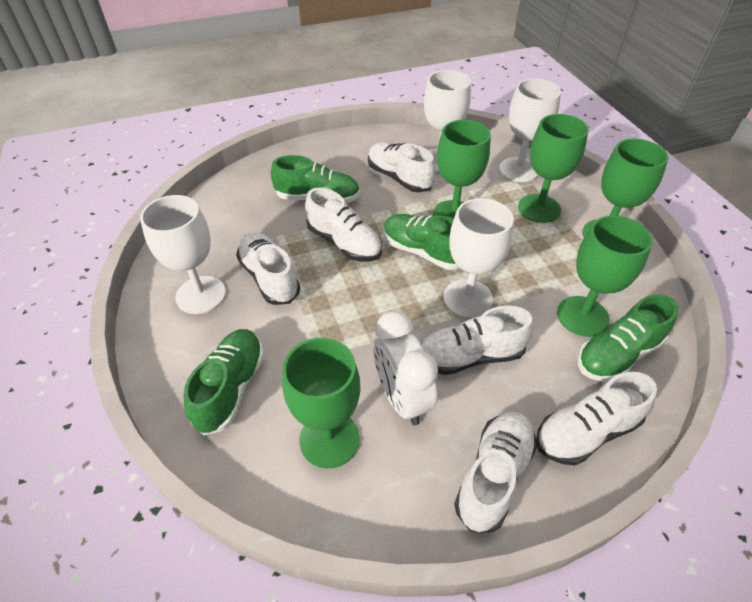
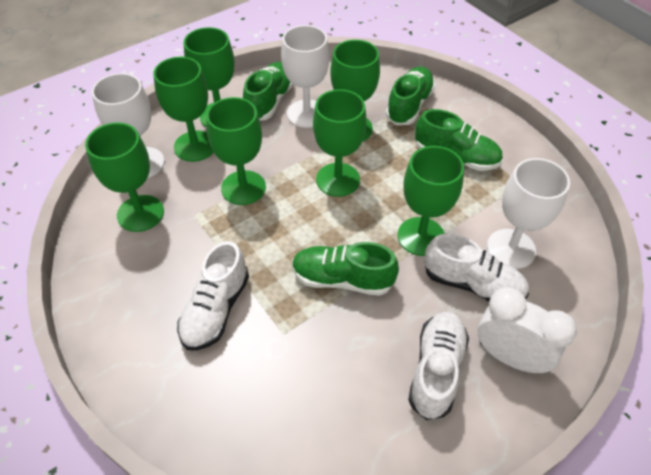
green goblet: [282,338,360,468] [433,120,491,218] [518,114,589,223] [557,215,653,337] [582,139,668,237] = 5 -> [85,123,164,232] [153,57,214,162] [184,27,234,128] [206,97,266,205] [313,89,367,197] [330,40,380,141] [398,146,464,256] = 7
white goblet: [140,195,226,314] [424,70,471,172] [443,198,514,318] [499,79,561,182] = 4 -> [92,73,165,178] [281,25,330,128] [487,158,570,269] = 3
white shoe: [236,232,300,305] [305,188,382,262] [368,142,436,193] [421,306,534,375] [454,411,537,533] [536,372,657,465] = 6 -> [177,241,249,350] [408,312,469,420] [424,233,529,301] = 3

